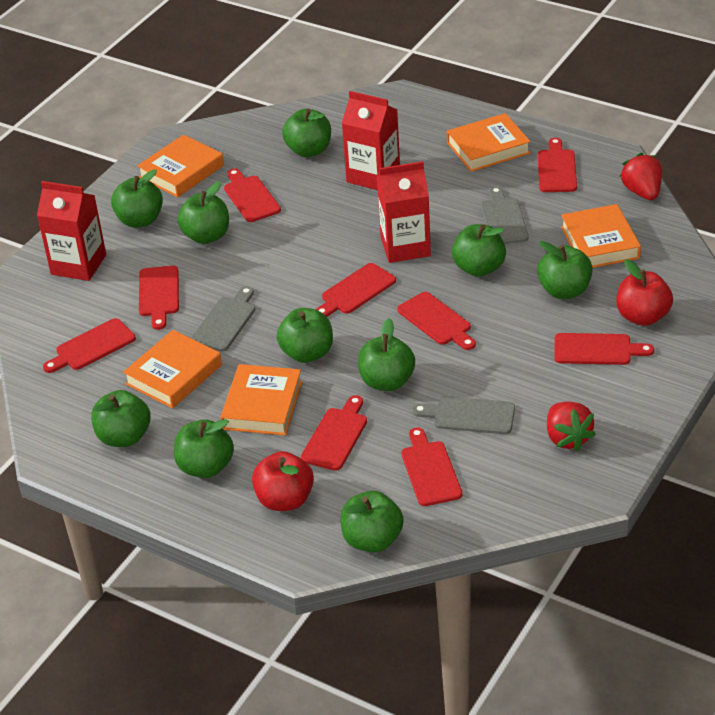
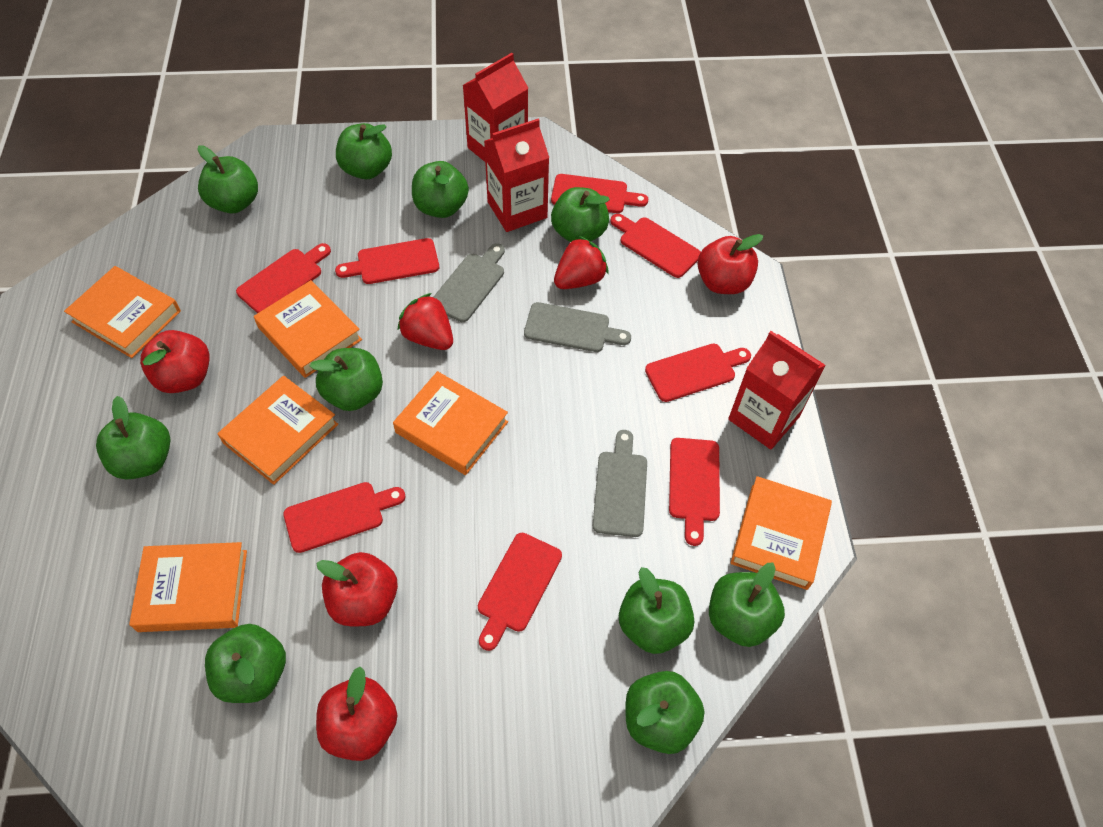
orange book: [123,330,222,409] [137,135,224,198] [220,364,302,436] [447,113,531,172] [561,204,641,268] = 5 -> [64,266,181,358] [129,542,247,632] [217,376,338,485] [254,280,362,378] [393,371,508,475] [730,476,832,590] = 6
red apple: [252,451,314,511] [617,259,673,326] = 2 -> [140,330,210,393] [316,552,398,626] [316,666,397,761] [698,234,763,294] = 4
red cutting board: [43,318,136,373] [139,266,179,330] [224,169,281,222] [301,395,367,471] [315,263,396,317] [397,292,476,350] [401,427,462,506] [538,138,577,192] [554,333,654,365] = 9 -> [236,243,331,313] [283,482,406,553] [335,238,439,284] [478,533,562,651] [551,174,648,213] [610,214,701,278] [645,344,751,402] [669,438,720,546] = 8

